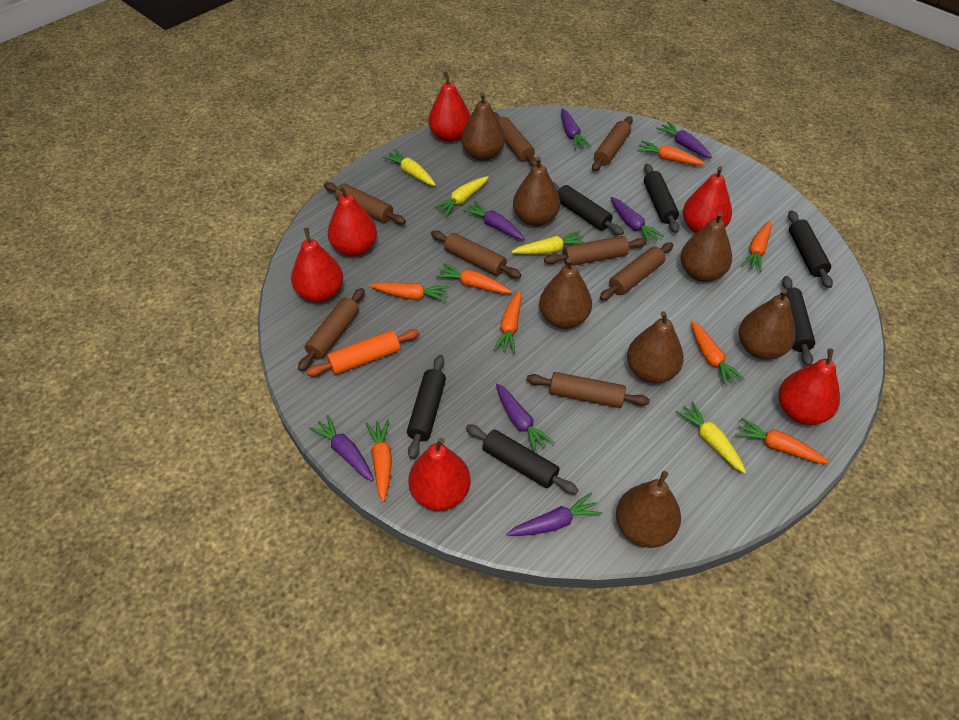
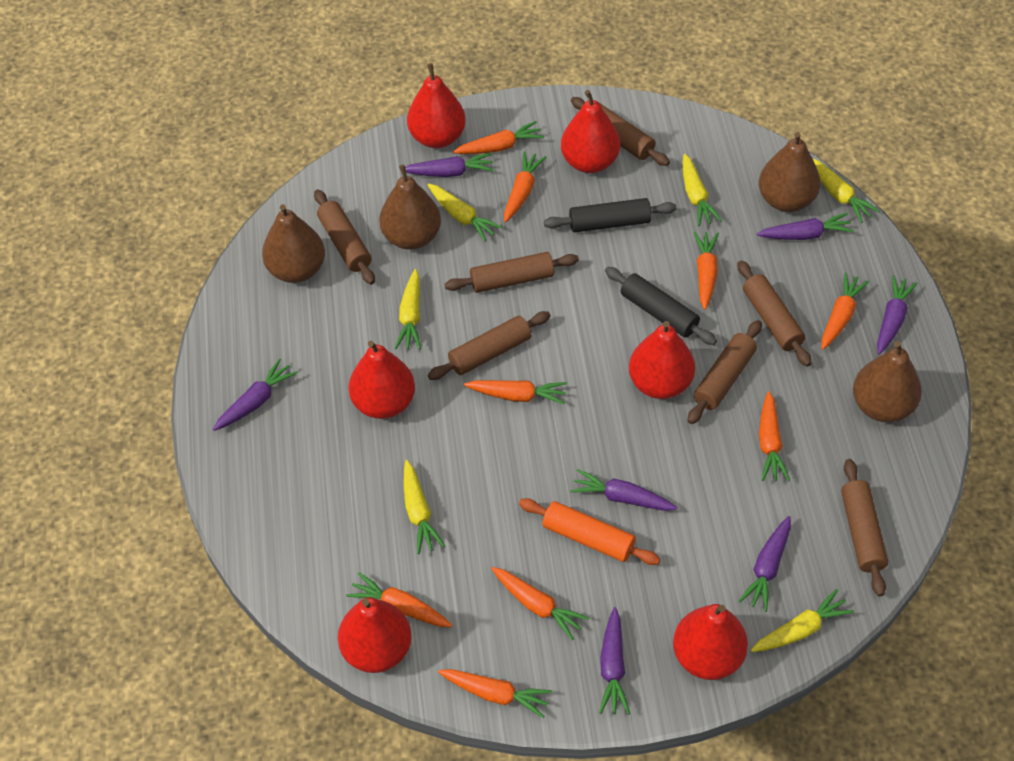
black rolling pin: [407,355,446,459] [466,424,578,494] [553,182,624,235] [644,164,679,233] [780,276,815,366] [788,210,833,288] = 6 -> [544,198,677,233] [605,267,717,345] = 2
brown pear: [461,92,505,161] [513,157,560,226] [539,258,592,329] [616,471,681,548] [627,311,684,384] [681,212,732,282] [739,289,796,360] = 7 -> [262,204,325,283] [379,165,441,250] [759,132,820,212] [853,341,922,422] = 4
brown rolling pin: [298,288,365,371] [324,182,406,224] [431,231,521,278] [494,112,538,167] [527,372,650,408] [544,236,647,265] [592,116,633,171] [600,242,673,301] = 8 -> [314,189,375,285] [428,311,551,380] [445,252,579,293] [571,97,670,166] [688,320,762,424] [738,260,812,367] [841,459,888,596] = 7
orange carrot: [366,419,392,502] [370,282,449,302] [435,263,512,294] [493,291,522,354] [637,141,705,165] [691,321,745,387] [735,418,830,464] [741,221,772,272] = 8 -> [346,572,452,627] [438,669,552,718] [453,121,544,154] [464,380,567,405] [491,567,589,640] [504,151,546,222] [693,231,719,310] [759,391,790,481] [822,272,869,350] = 9
yellow carrot: [382,149,436,186] [433,176,489,216] [511,231,585,254] [675,401,746,474] = 4 -> [395,269,421,349] [404,460,445,554] [428,183,502,242] [683,154,722,226] [751,589,854,652] [813,159,880,223] = 6

